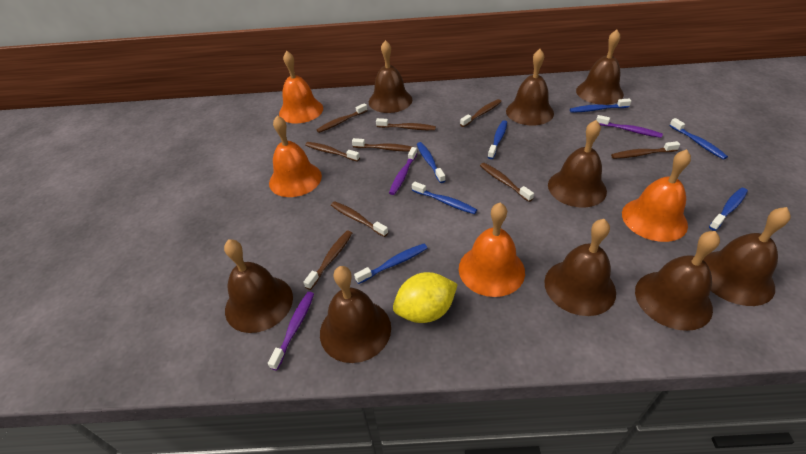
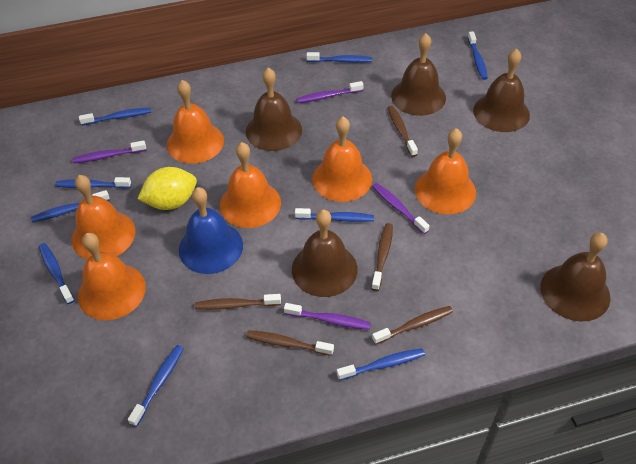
blue bell: none = 0 -> [179,187,243,274] = 1
blue toothbrush: [354,244,427,284] [412,182,477,214] [417,142,445,183] [488,120,507,159] [570,98,631,113] [669,118,728,160] [709,188,748,231] = 7 -> [31,190,110,222] [39,243,74,304] [55,177,131,188] [79,107,151,125] [128,345,184,427] [295,208,374,222] [306,52,372,63] [337,348,425,380] [468,31,488,80] = 9
brown bell: [224,239,293,333] [320,266,391,363] [369,40,412,113] [506,49,554,126] [544,219,616,316] [548,120,607,208] [576,30,624,105] [635,231,720,331] [703,207,791,306] = 9 -> [246,68,302,151] [292,210,358,297] [391,33,446,116] [473,49,530,132] [541,233,610,322] = 5
brown toothbrush: [303,231,352,290] [305,142,360,162] [316,103,368,133] [331,201,388,237] [352,138,412,152] [376,118,436,130] [460,99,502,127] [480,163,534,202] [611,141,680,159] = 9 -> [195,294,281,310] [246,330,334,356] [371,223,393,291] [372,306,453,345] [388,106,418,157] = 5
orange bell: [269,115,322,197] [279,51,323,123] [459,202,525,297] [622,149,691,242] = 4 -> [72,175,136,259] [78,233,146,320] [167,80,224,164] [220,142,281,228] [312,117,372,202] [415,128,476,214] = 6
purple toothbrush: [268,292,314,370] [389,147,417,195] [596,115,663,138] = 3 -> [72,141,146,163] [284,303,371,330] [296,81,363,103] [372,183,430,234] = 4

